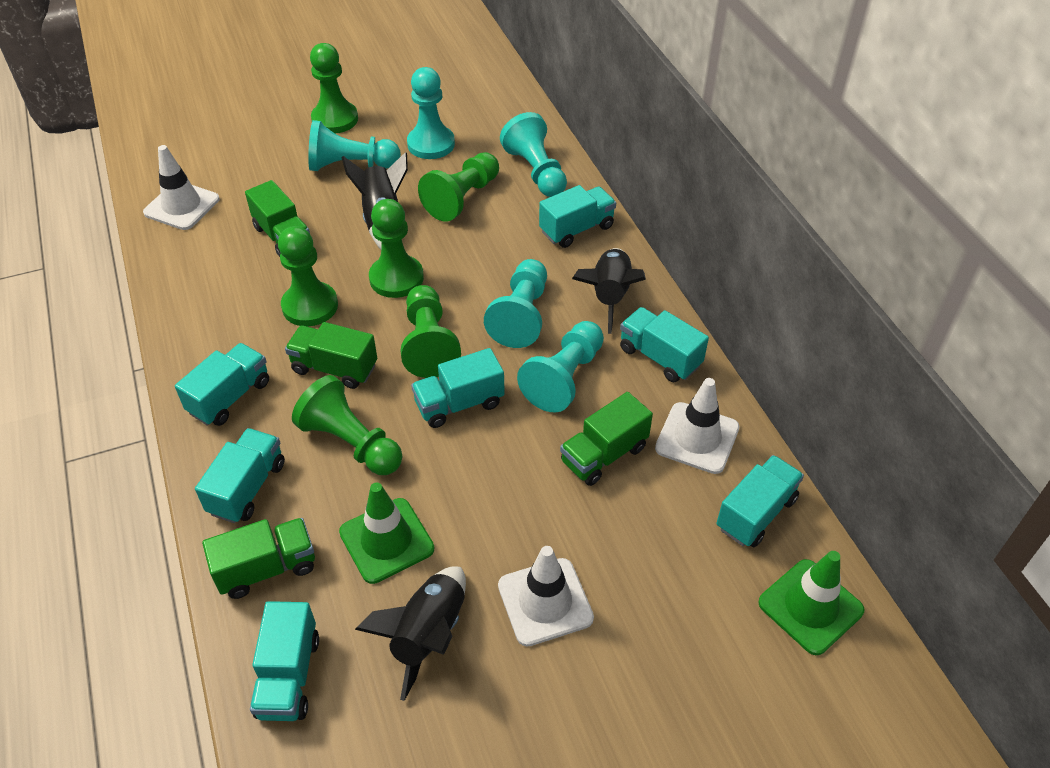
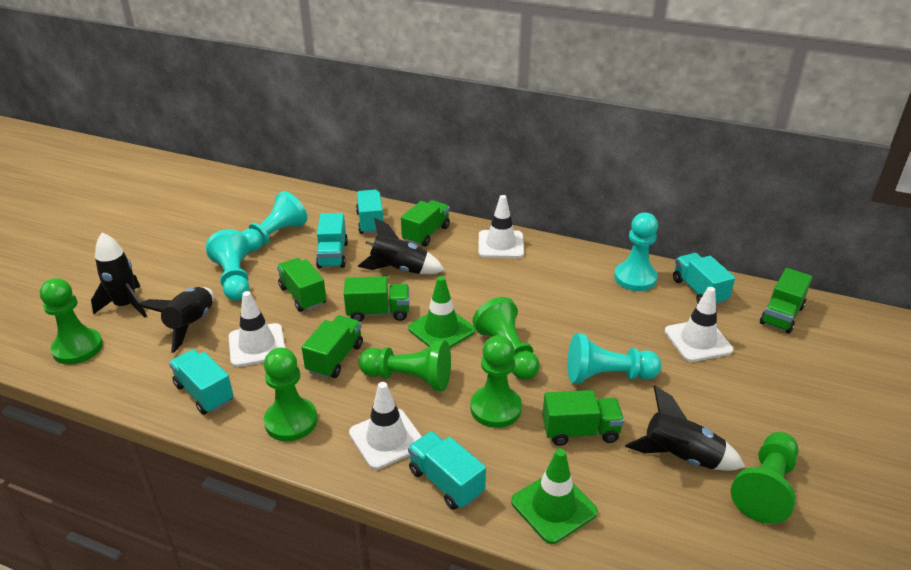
black rocket: [341,152,408,249] [355,566,466,701] [572,248,646,334] = 3 -> [91,232,147,318] [137,287,214,353] [357,218,445,274] [625,386,745,471] = 4
green truck: [202,518,315,599] [245,180,310,257] [285,322,377,389] [560,392,653,486] = 4 -> [277,258,326,312] [302,315,363,379] [344,276,409,322] [401,200,450,247] [542,390,624,446] [760,268,812,334] = 6
turquoise pawn: [308,120,401,171] [407,67,455,159] [484,259,547,348] [500,112,567,197] [517,321,604,413] = 5 -> [206,229,249,301] [241,191,307,252] [568,333,662,384] [614,213,658,291] = 4
turquoise truck: [175,343,269,426] [195,428,285,523] [250,601,319,721] [411,348,505,428] [539,185,616,248] [620,307,709,382] [716,455,804,547] = 7 -> [169,349,234,415] [316,213,348,268] [356,190,384,234] [408,431,486,510] [673,253,735,305] = 5
white traffic cone: [143,145,220,230] [498,546,594,647] [655,378,739,474] = 3 -> [229,291,285,367] [349,382,422,470] [478,195,524,258] [665,287,733,362] = 4

